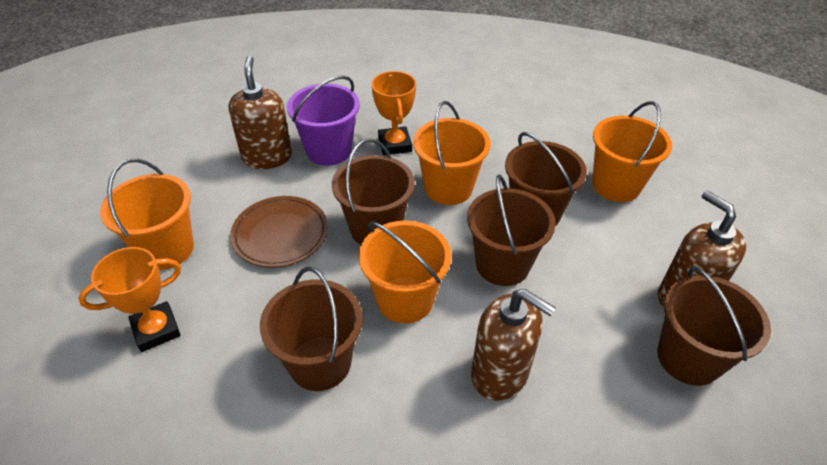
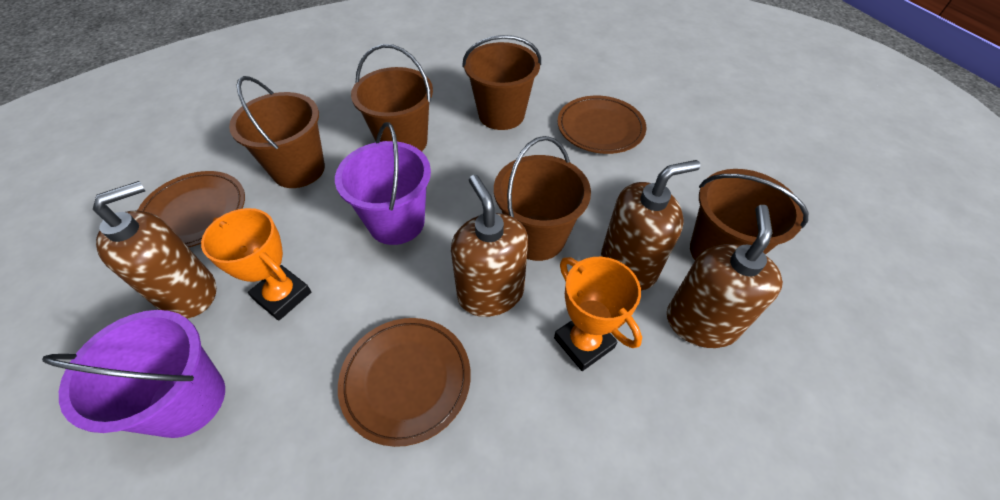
brown plate: [230,196,328,268] = 1 -> [137,171,245,248] [338,318,471,447] [558,96,646,154] = 3
brown soap dispenser: [228,56,292,169] [471,289,556,401] [658,190,746,308] = 3 -> [93,181,216,319] [451,175,528,317] [601,160,700,291] [667,205,783,348] = 4
orange bucket: [100,159,194,270] [359,221,451,323] [413,101,491,205] [592,101,672,202] = 4 -> none = 0
purple bucket: [287,76,360,166] = 1 -> [42,310,225,438] [335,122,431,245] = 2

